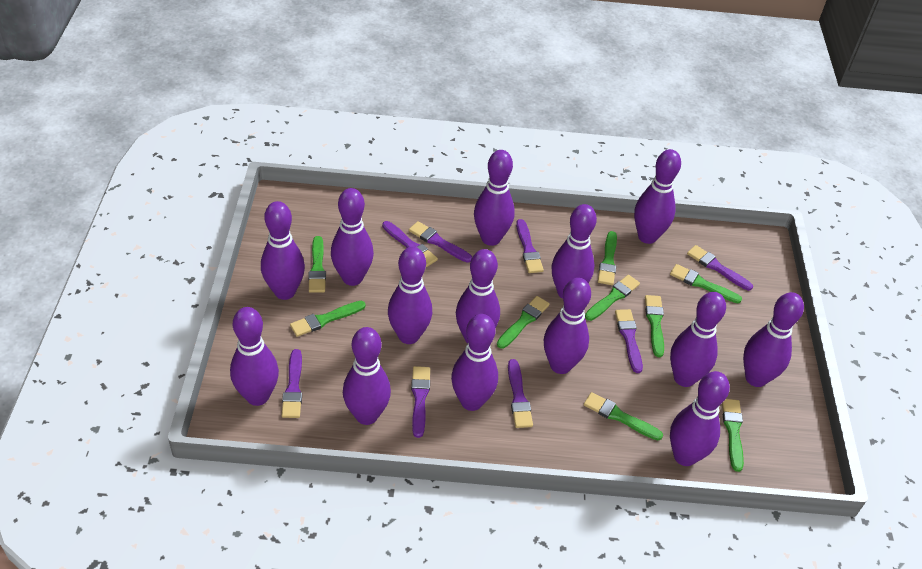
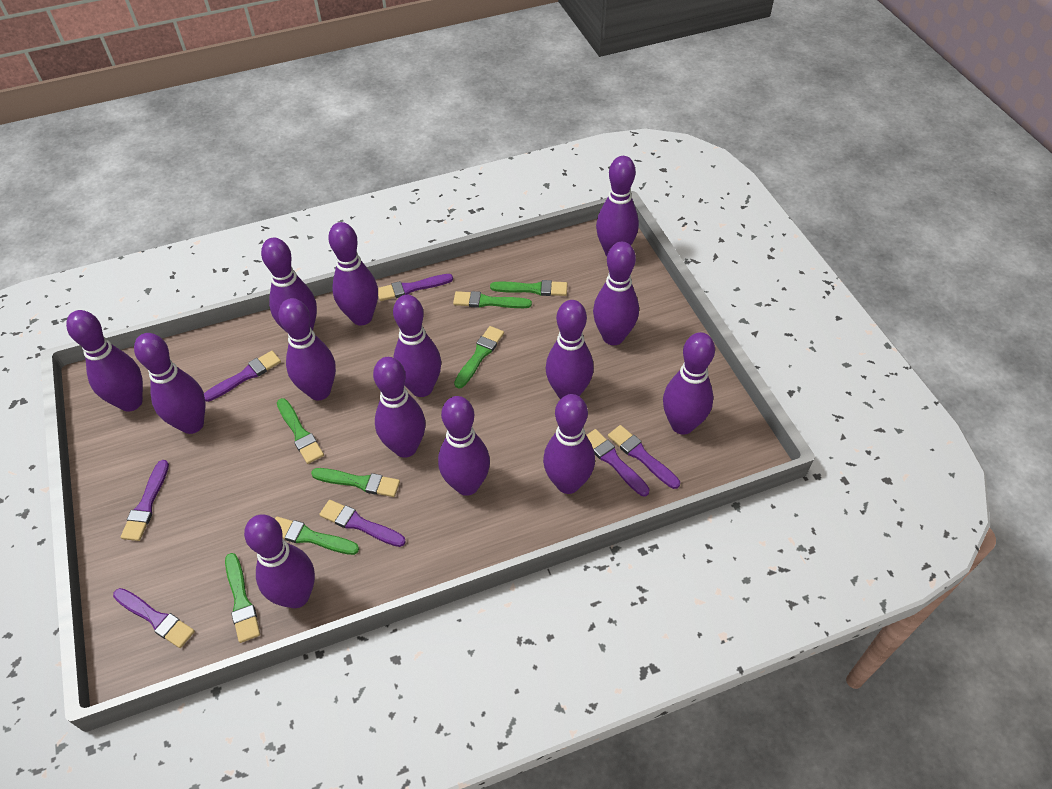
green brush: [290,301,366,337] [308,236,326,293] [497,296,550,349] [584,392,663,440] [585,275,640,321] [598,231,617,285] [645,295,664,357] [670,264,742,304] [722,399,744,472] = 9 -> [225,553,260,643] [275,517,359,555] [277,398,324,464] [311,468,400,497] [453,291,532,308] [454,326,504,389] [490,280,568,296] = 7
purple brush: [281,349,302,418] [382,221,438,267] [409,221,472,263] [411,366,430,438] [508,359,533,428] [516,219,544,273] [615,309,643,373] [687,245,753,291] = 8 -> [113,588,195,648] [121,460,169,541] [204,351,281,402] [319,500,406,547] [378,274,453,301] [586,429,650,496] [608,425,680,489] = 7

